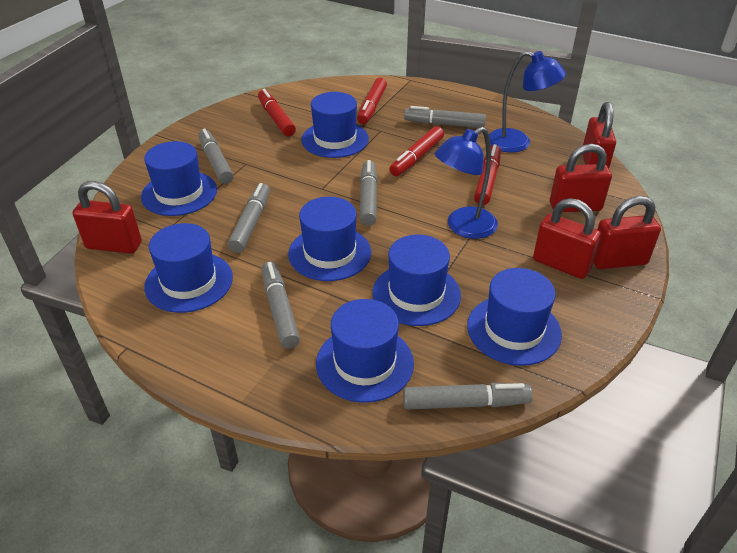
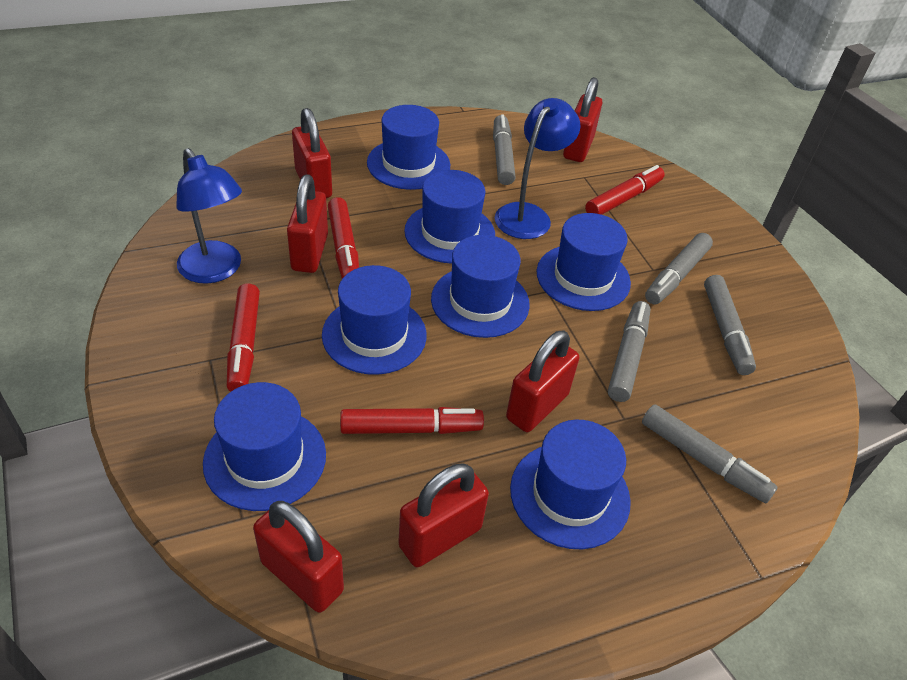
grey marker: [198,128,234,184] [227,183,270,253] [262,261,300,349] [360,160,378,226] [403,383,533,410] [404,106,486,128] = 6 -> [493,114,516,185] [608,301,651,402] [642,404,778,503] [645,233,713,304] [704,275,756,375] = 5
red padlock: [73,181,142,254] [533,198,601,279] [550,144,612,212] [583,102,616,168] [593,196,661,269] = 5 -> [253,501,344,613] [287,174,328,273] [292,108,332,198] [398,463,489,568] [506,331,579,432] [563,77,602,162] = 6

